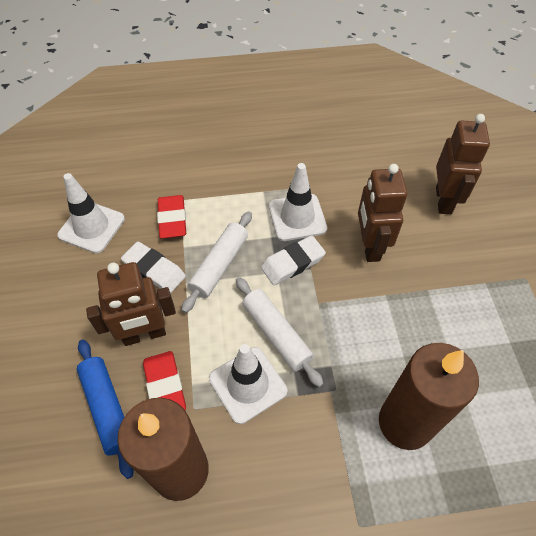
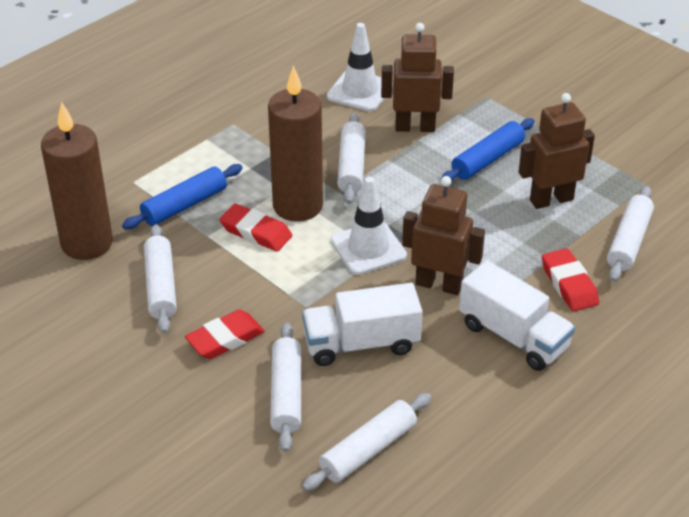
blue rolling pin: [77,339,134,479] = 1 -> [122,164,243,229] [441,118,535,181] = 2
red eraser: [143,351,186,411] [157,195,186,238] = 2 -> [185,310,265,359] [219,204,292,252] [542,248,599,311] = 3
white eraser: [121,241,186,294] [261,235,326,285] = 2 -> none = 0
white rolling pin: [182,211,252,313] [236,277,323,387] = 2 -> [144,224,177,334] [270,323,301,452] [302,393,431,491] [337,113,366,204] [607,186,654,282] = 5
white traffic cone: [57,173,125,253] [209,344,287,424] [269,163,327,241] = 3 -> [327,23,393,111] [331,177,407,275] = 2
white truck: none = 0 -> [302,283,423,366] [459,261,575,371] = 2

